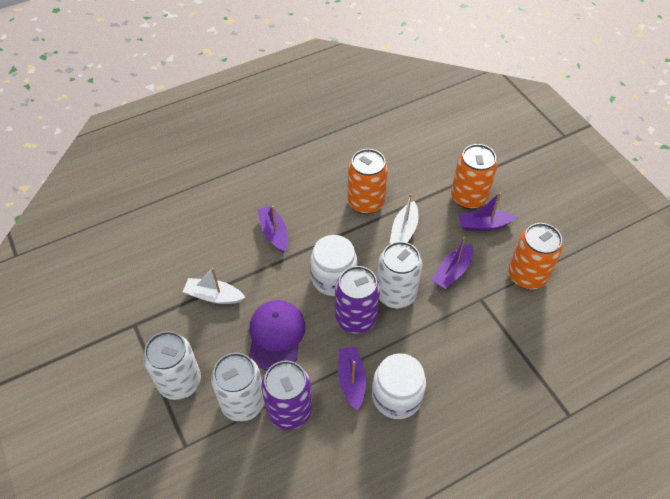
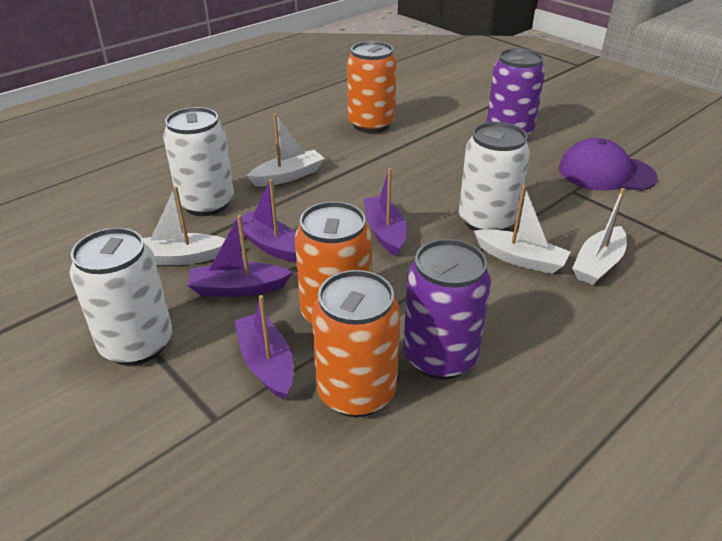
white boat: [183,267,245,304] [390,194,418,243] = 2 -> [143,186,225,265] [247,114,325,187] [474,185,571,274] [572,188,627,285] = 4
white jar: [310,235,357,296] [372,353,426,419] = 2 -> none = 0

